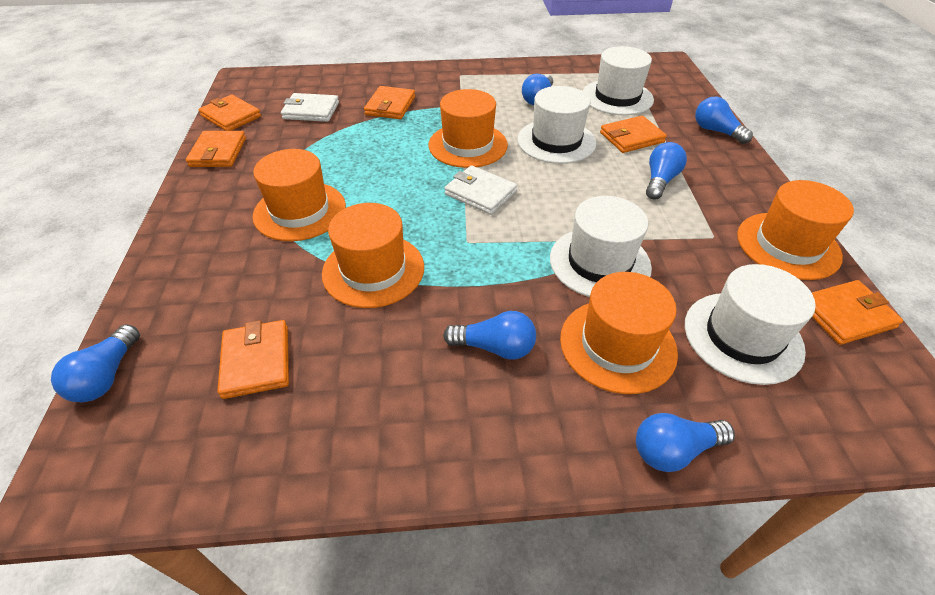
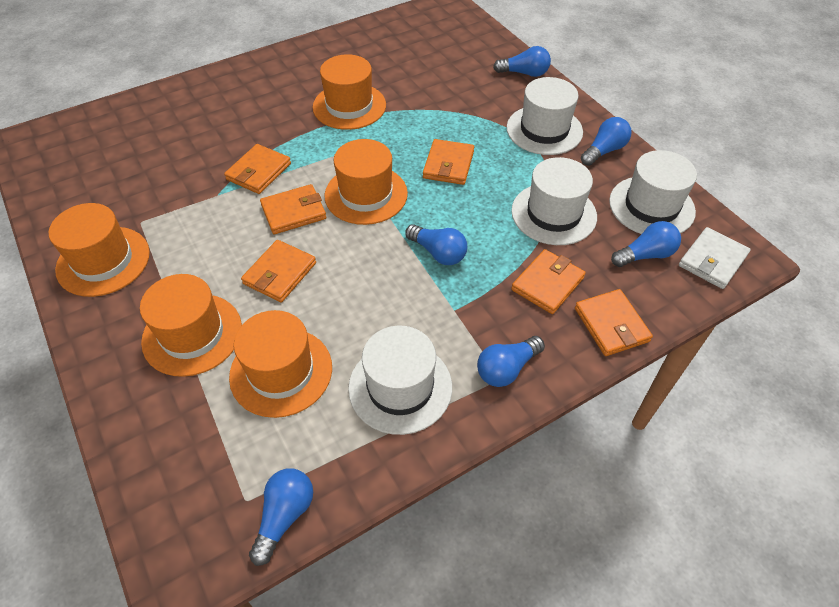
white wallet: [281,93,339,122] [445,165,517,215] = 2 -> [679,227,751,289] = 1

